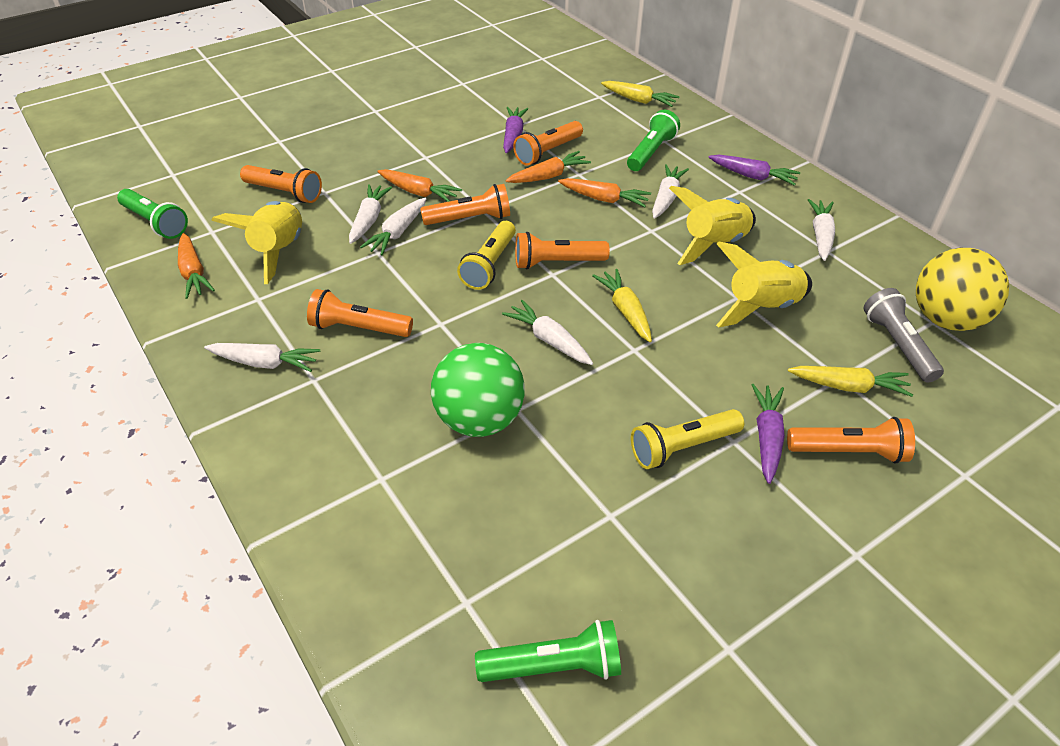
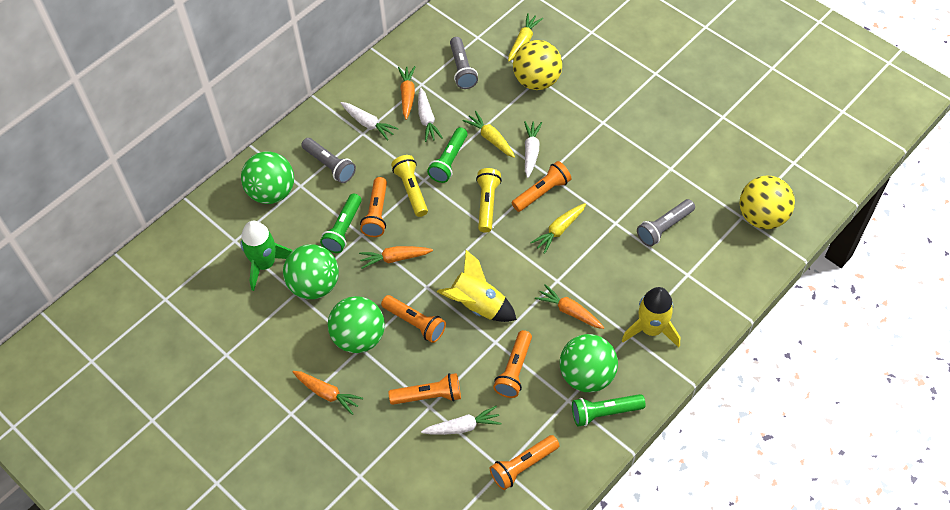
green ball: [431,343,525,437] = 1 -> [241,151,294,204] [283,244,339,299] [328,296,385,353] [560,334,618,392] = 4
green rocket: none = 0 -> [240,221,292,291] = 1
grey flashlight: [864,288,944,383] = 1 -> [301,138,356,183] [450,37,478,89] [637,199,695,247] = 3
purple carrot: [503,107,528,153] [708,155,800,186] [751,384,785,484] = 3 -> none = 0
white carrot: [204,343,320,372] [349,184,392,244] [360,198,427,255] [502,300,593,365] [652,164,689,219] [808,199,835,261] = 6 -> [341,102,399,140] [418,87,443,142] [421,406,502,435] [524,121,542,178] = 4
yellow ball: [916,248,1009,331] = 1 -> [513,40,562,90] [740,175,795,229] = 2
yellow rocket: [211,201,302,284] [669,186,756,265] [716,241,812,327] = 3 -> [437,250,517,322] [622,287,680,348] = 2

